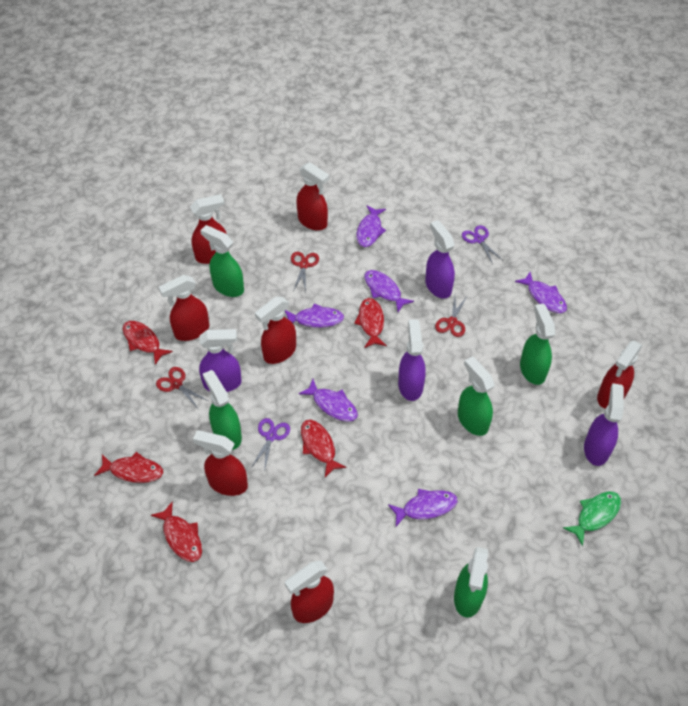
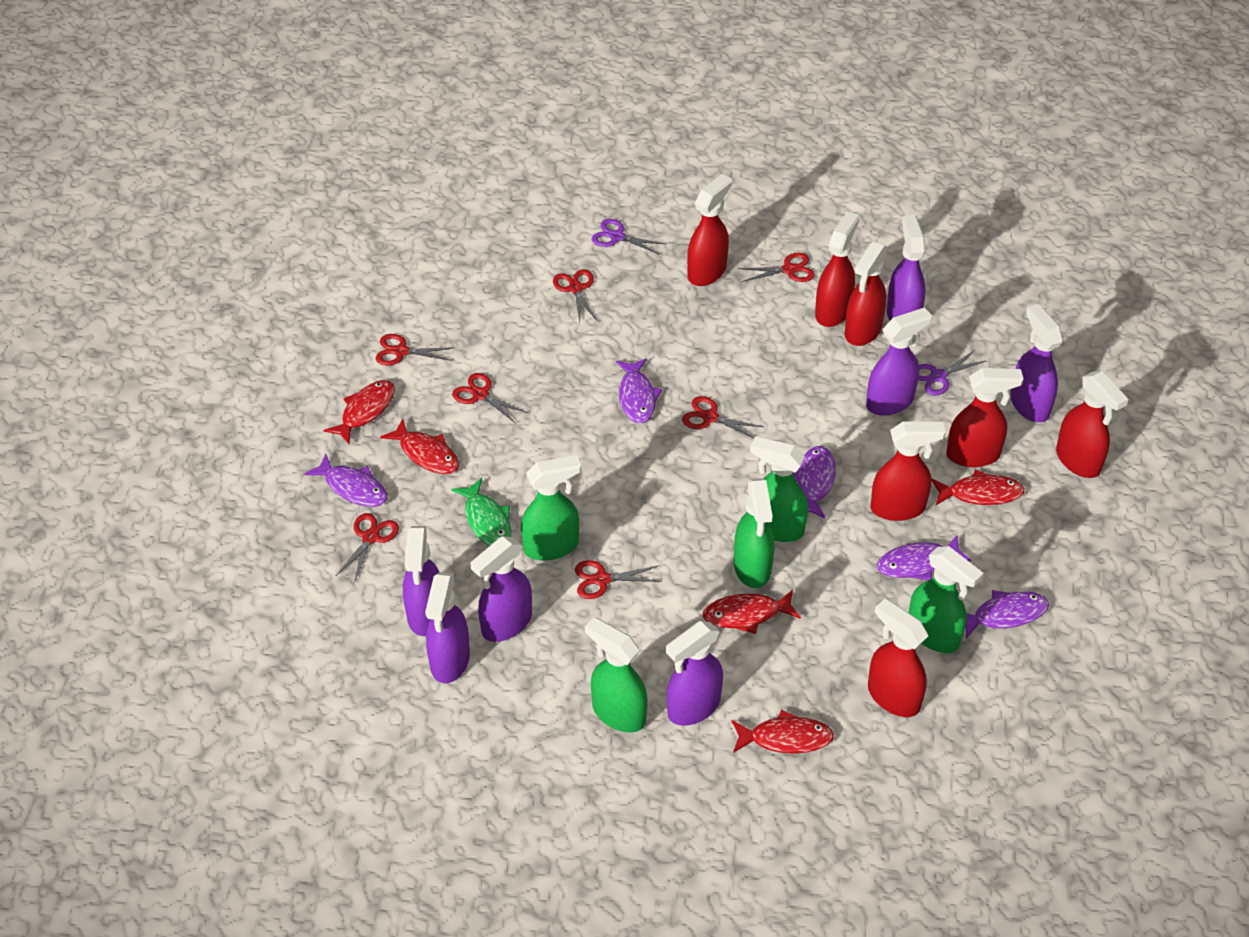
purple fish: [285,304,344,328] [298,379,358,422] [356,206,386,247] [364,270,414,312] [388,489,458,526] [515,272,567,313] = 6 -> [304,454,388,507] [616,358,662,424] [793,446,836,519] [877,535,971,580] [966,590,1049,639] = 5
purple spray bottle: [199,329,242,392] [398,319,426,401] [425,220,455,299] [584,383,624,466] = 4 -> [403,526,439,636] [425,572,470,683] [470,536,532,642] [666,621,723,726] [866,307,932,416] [886,215,926,320] [1010,304,1063,422] = 7
red scissors: [156,367,208,408] [291,252,319,291] [435,295,468,337] = 3 -> [336,513,399,583] [376,334,455,365] [452,373,528,423] [553,269,598,322] [575,560,662,599] [682,396,764,438] [738,253,815,282] = 7

